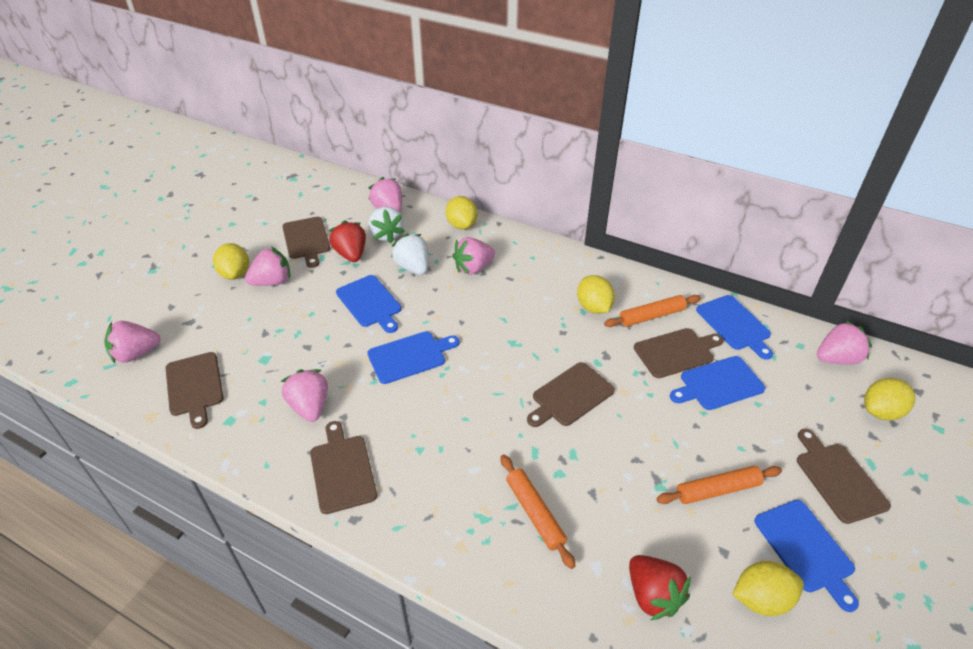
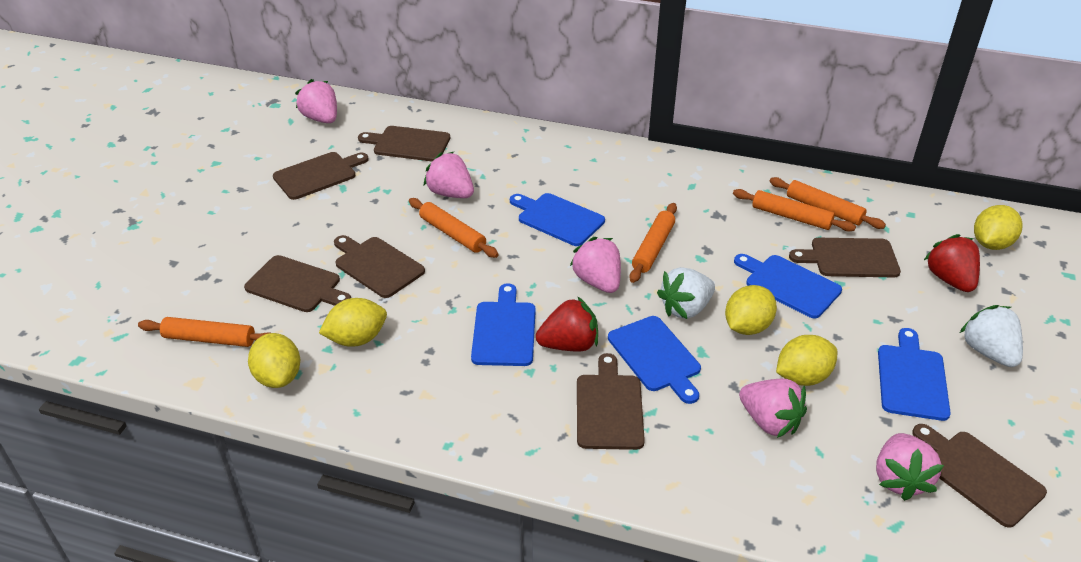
brown cutting board: [166,352,224,429] [282,217,330,268] [310,421,377,514] [527,362,615,427] [634,328,723,378] [797,429,891,524] = 6 -> [244,255,351,312] [273,152,369,200] [334,235,425,298] [358,126,450,162] [577,353,645,450] [789,238,901,277] [912,424,1047,528] = 7
orange rolling pin: [500,455,576,569] [604,295,701,327] [657,466,782,504] = 3 -> [138,317,269,347] [409,198,499,258] [629,203,677,283] [733,189,856,232] [770,177,886,229] = 5
pink strawberry: [104,321,161,363] [245,247,290,286] [281,369,328,422] [369,177,402,213] [452,237,495,275] [817,321,872,364] = 6 -> [295,79,337,123] [424,152,474,198] [570,237,621,293] [739,378,807,438] [876,433,944,501] = 5

